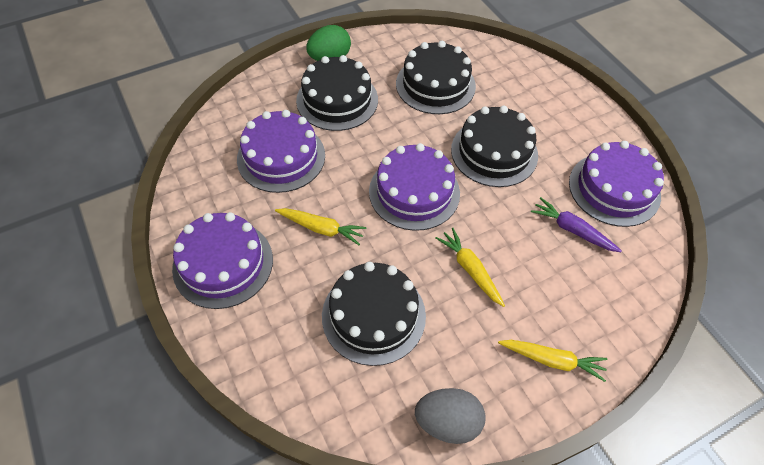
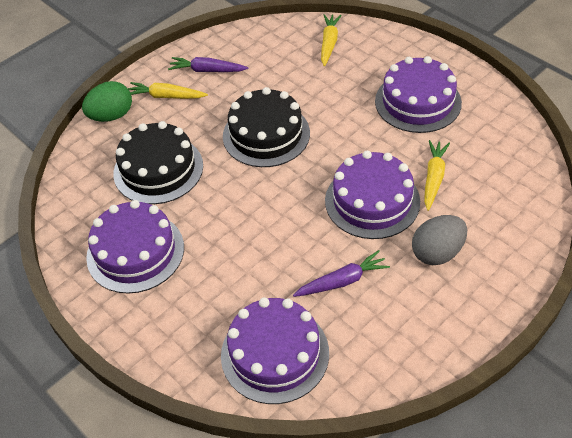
black cake: [296,55,378,131] [322,262,426,366] [396,41,476,114] [451,106,538,187] = 4 -> [113,121,203,204] [223,87,310,167] = 2
purple carrot: [531,197,622,252] = 1 -> [168,57,249,72] [293,250,390,297] = 2

